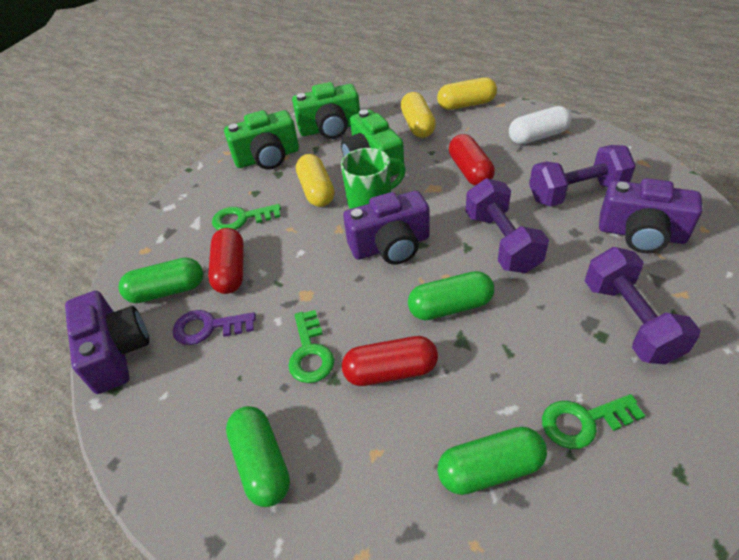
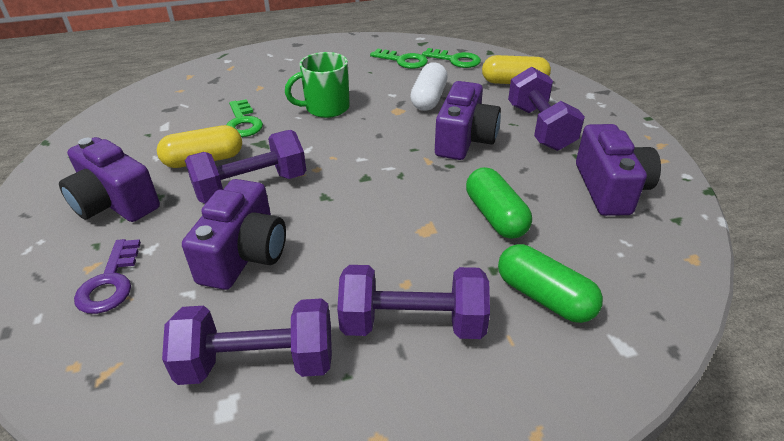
green camera: [224,110,299,170] [292,82,360,139] [341,109,404,177] = 3 -> none = 0
green capsule: [118,258,203,303] [226,406,290,507] [408,271,494,320] [437,427,547,495] = 4 -> [466,167,532,239] [498,244,603,323] = 2
purple camera: [65,291,149,394] [343,191,429,265] [599,178,702,253] = 3 -> [59,137,160,222] [182,179,286,290] [435,81,501,160] [576,124,661,216] = 4
purple dumbbell: [466,178,549,273] [529,145,636,207] [585,247,700,365] = 3 -> [162,298,332,385] [185,130,306,204] [337,265,490,339] [508,67,585,151] = 4
red capsule: [208,228,244,294] [342,336,438,386] [449,134,495,186] = 3 -> none = 0
yellow capsule: [296,154,334,207] [401,92,436,138] [437,77,497,110] = 3 -> [157,125,242,168] [482,55,551,84] = 2

